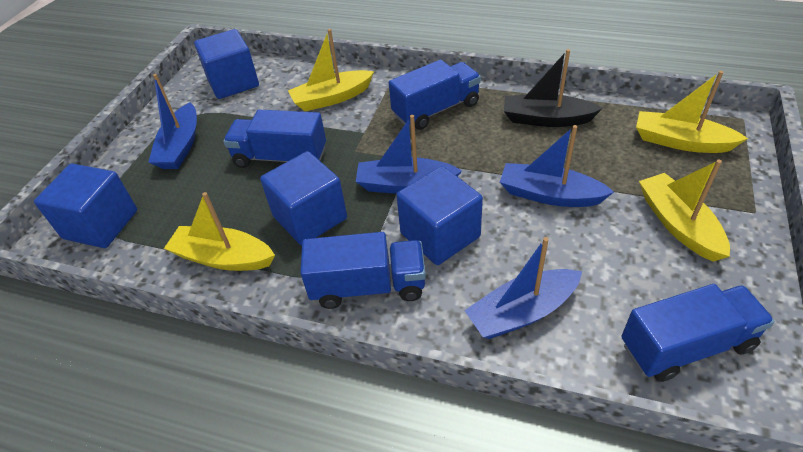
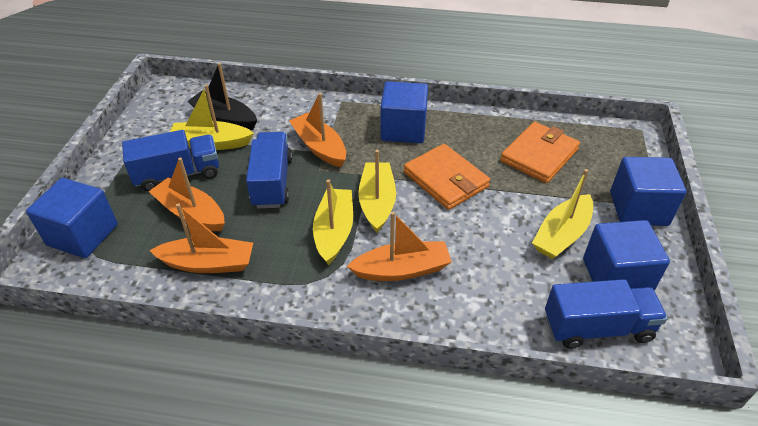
blue boat: [148,74,197,169] [356,115,462,194] [464,237,582,339] [500,125,614,207] = 4 -> none = 0
blue truck: [223,110,326,168] [300,232,426,309] [389,60,481,130] [621,284,775,382] = 4 -> [122,130,219,192] [246,132,292,208] [545,279,668,349] = 3
orange boat: none = 0 -> [149,157,225,231] [149,203,253,273] [289,93,346,167] [347,212,452,281] = 4
orange wallet: none = 0 -> [404,144,490,210] [500,122,580,183] = 2

